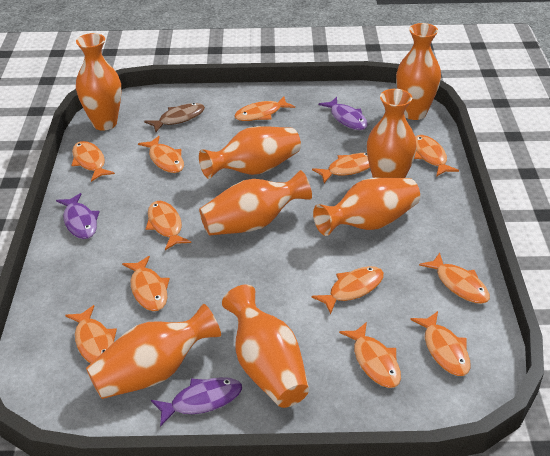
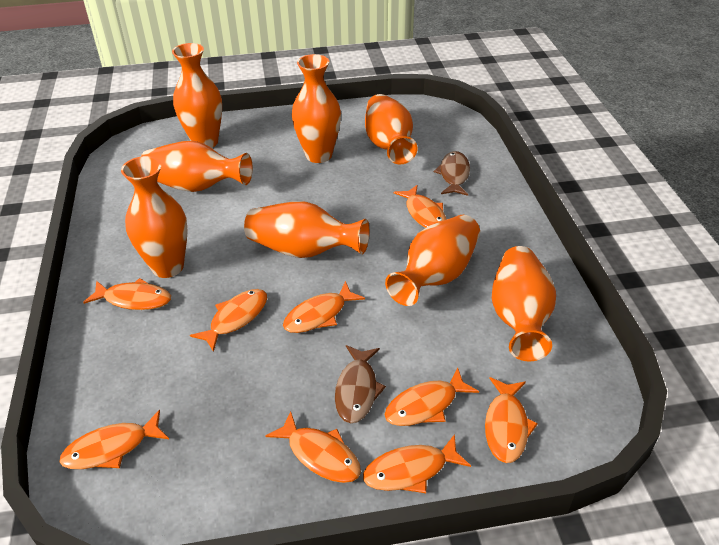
brown fish: [144,103,205,132] = 1 -> [335,345,386,423] [434,151,470,196] = 2
orange fish: [65,305,117,363] [72,141,115,182] [122,256,170,311] [138,136,184,173] [146,201,191,250] [234,96,295,121] [311,266,384,314] [312,153,370,183] [339,322,401,388] [410,311,471,376] [414,135,459,177] [419,253,490,304] = 12 -> [59,410,169,469] [83,278,171,310] [190,289,267,352] [266,411,361,483] [283,281,365,333] [363,434,471,493] [384,368,479,426] [394,185,447,228] [485,377,538,463] = 9
purple fish: [56,193,99,239] [151,377,242,427] [318,97,368,130] = 3 -> none = 0

